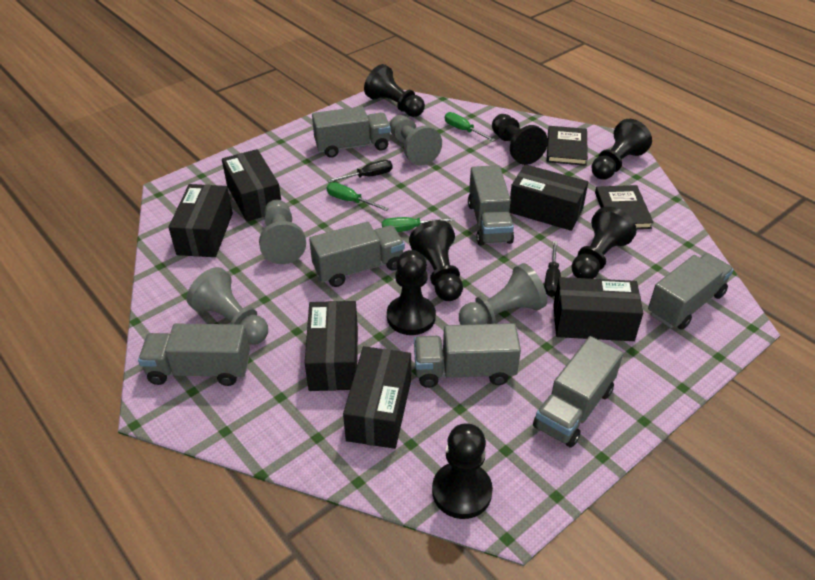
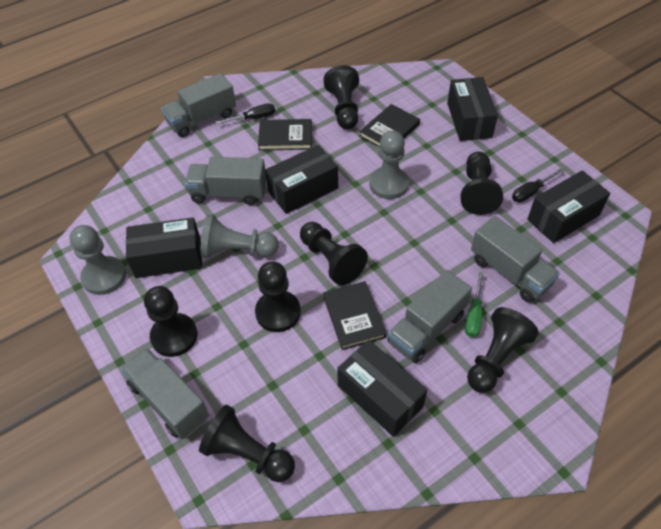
black book: [547,126,588,166] [595,185,654,229] = 2 -> [258,119,312,151] [323,281,387,350] [359,104,420,147] = 3
black box: [168,184,233,257] [222,149,281,222] [305,301,358,391] [343,346,411,449] [509,164,588,231] [553,277,643,341] = 6 -> [126,217,202,278] [265,145,338,214] [337,340,427,437] [447,77,498,141] [527,170,610,243] = 5
green screwdriver: [327,183,389,211] [382,217,455,232] [445,112,496,141] = 3 -> [465,272,484,337] = 1
grey pawn: [187,267,268,345] [259,200,306,264] [390,115,442,166] [459,263,547,325] = 4 -> [70,225,126,295] [200,215,279,258] [369,130,409,199] = 3
grey truck: [138,324,250,386] [309,222,405,287] [312,106,391,158] [414,323,521,388] [468,165,514,246] [533,336,623,448] [648,253,734,330] = 7 -> [120,348,209,439] [161,73,236,137] [185,157,266,205] [388,270,472,363] [471,216,560,303] = 5

